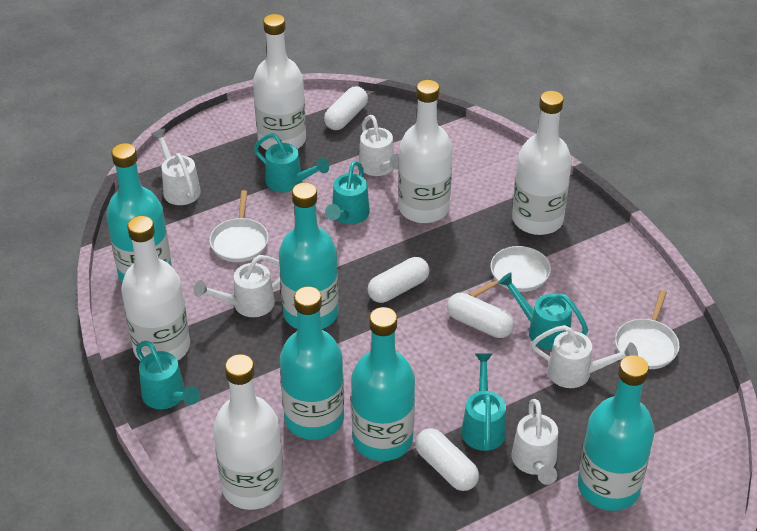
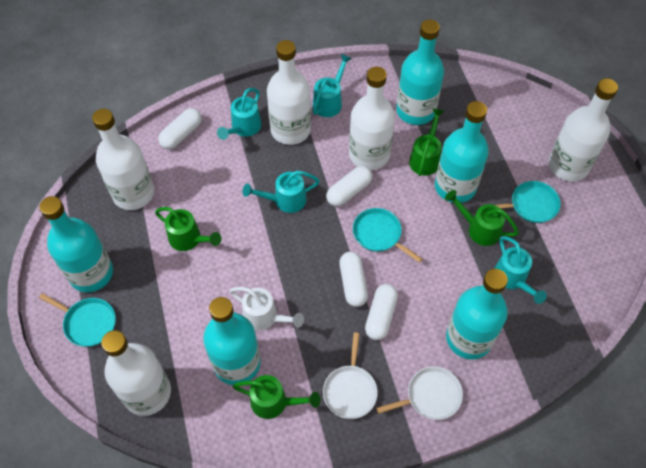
green watering can: none = 0 -> [155,207,221,251] [233,375,320,419] [409,108,444,176] [445,190,519,246] = 4
turquoise pan: none = 0 -> [39,293,116,347] [353,208,422,263] [496,181,561,223] = 3
turquoise watering can: [136,341,200,409] [254,133,329,192] [325,161,370,224] [461,354,506,451] [498,272,588,350] = 5 -> [217,88,261,140] [243,171,320,213] [313,54,352,117] [494,236,547,304] = 4
white pan: [209,190,268,262] [468,246,551,297] [615,290,679,369] = 3 -> [323,333,378,419] [377,366,463,420] = 2
white watering can: [152,129,201,205] [194,255,280,317] [359,115,399,176] [512,399,558,485] [531,325,638,388] = 5 -> [229,287,304,330] = 1

